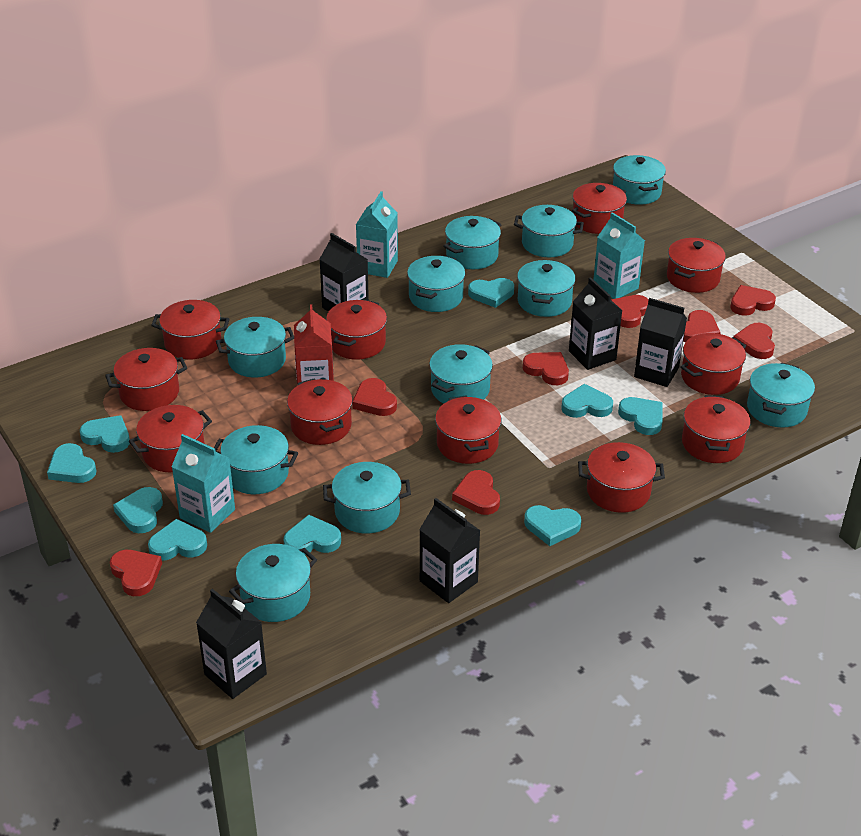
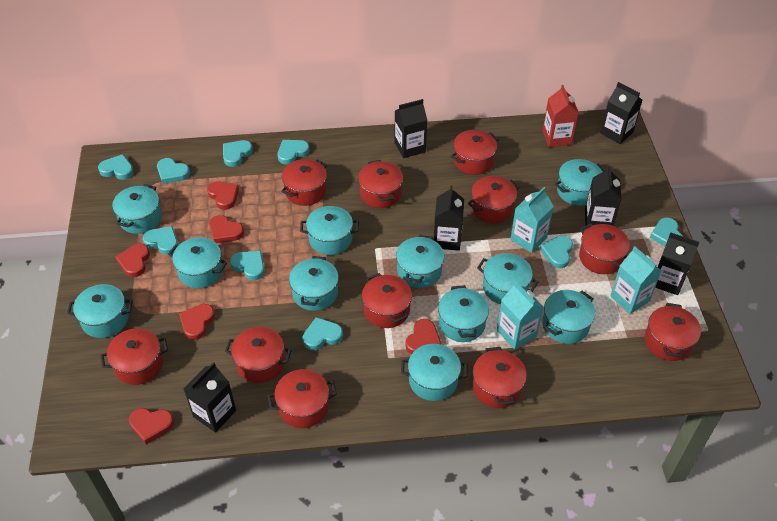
black carton: [196,589,267,699] [320,233,369,312] [419,498,481,603] [569,277,622,370] [634,298,687,387] = 5 -> [183,362,236,433] [395,99,427,158] [434,185,464,251] [585,166,622,229] [600,82,642,144] [655,232,699,295] = 6
red heart: [110,550,162,596] [352,378,397,416] [452,470,500,515] [523,352,569,385] [611,295,649,328] [683,310,721,342] [730,285,776,316] [733,323,775,359] = 8 -> [115,243,150,277] [129,408,174,444] [179,304,215,340] [207,182,239,210] [209,215,244,243] [405,319,441,354] = 6

